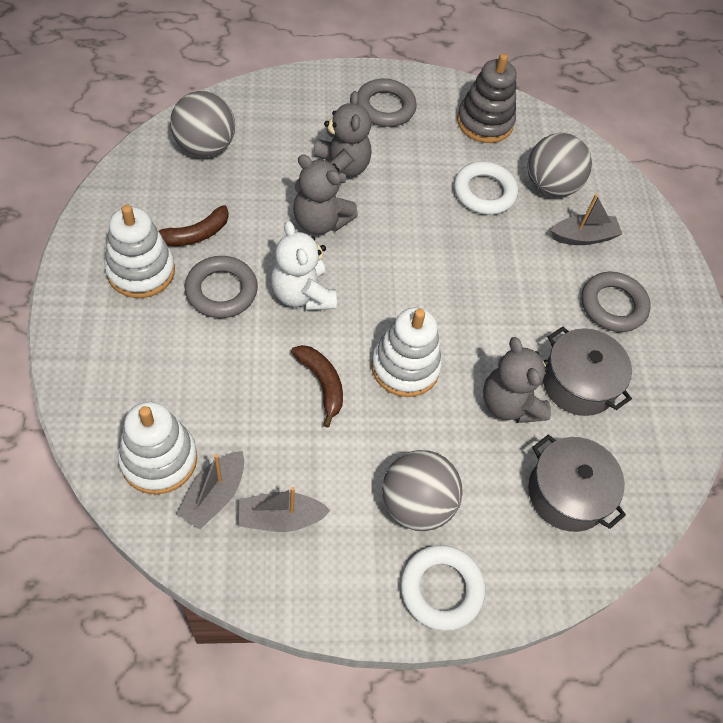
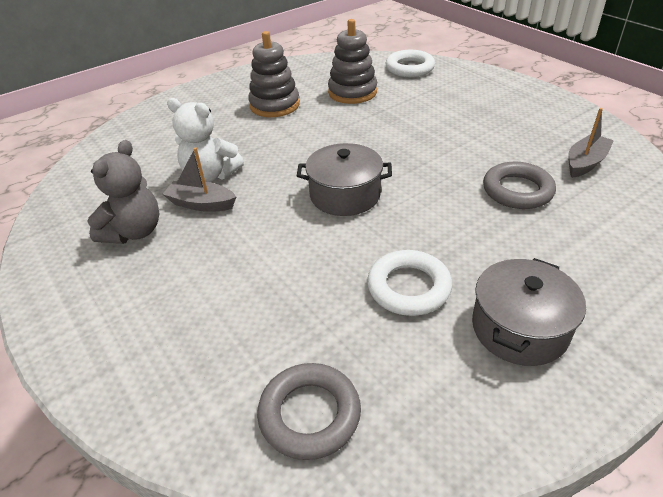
brown banana: [159,205,229,246] [291,345,343,428] = 2 -> none = 0
grey ball: [170,91,235,157] [382,450,463,531] [528,133,592,197] = 3 -> none = 0
grey boat: [177,451,244,529] [239,487,331,532] [551,194,622,245] = 3 -> [163,147,236,212] [568,108,614,178] = 2
grey ring: [185,256,258,318] [357,78,417,127] [581,272,651,332] = 3 -> [257,363,361,460] [483,162,556,209] = 2
grey stacking toy: [457,53,516,143] = 1 -> [248,31,300,117] [328,19,377,104] = 2
grey teddy bear: [293,155,358,235] [314,91,371,183] [483,337,551,423] = 3 -> [87,140,159,244] = 1
white stacking toy: [104,205,175,298] [118,402,197,494] [371,308,442,397] = 3 -> none = 0

